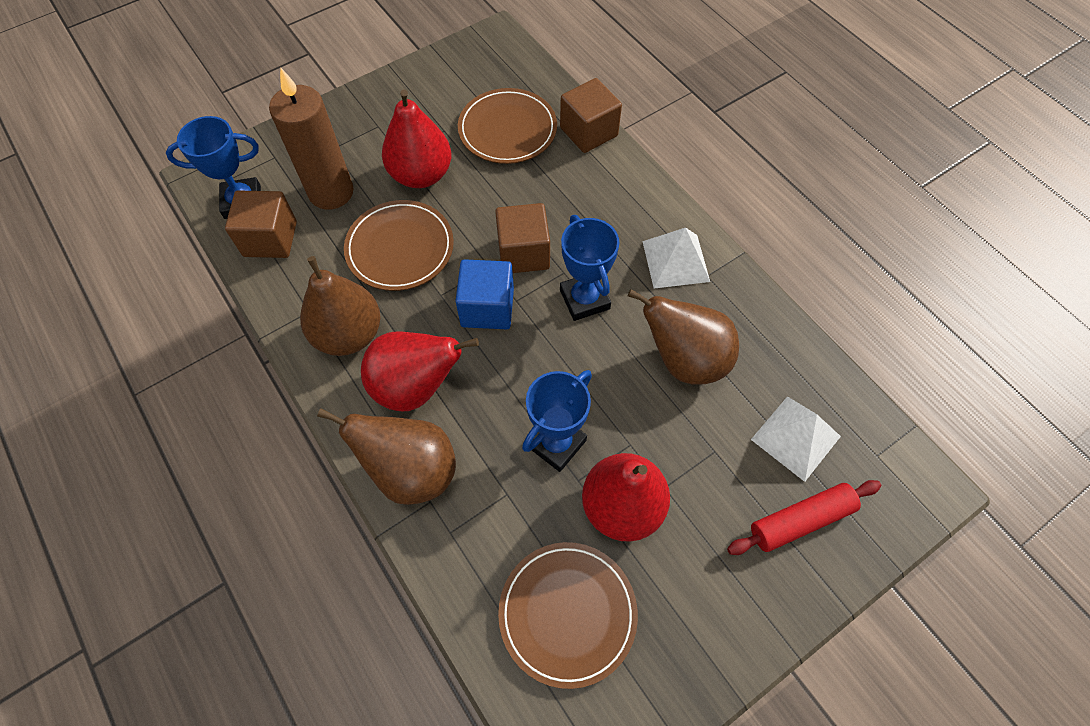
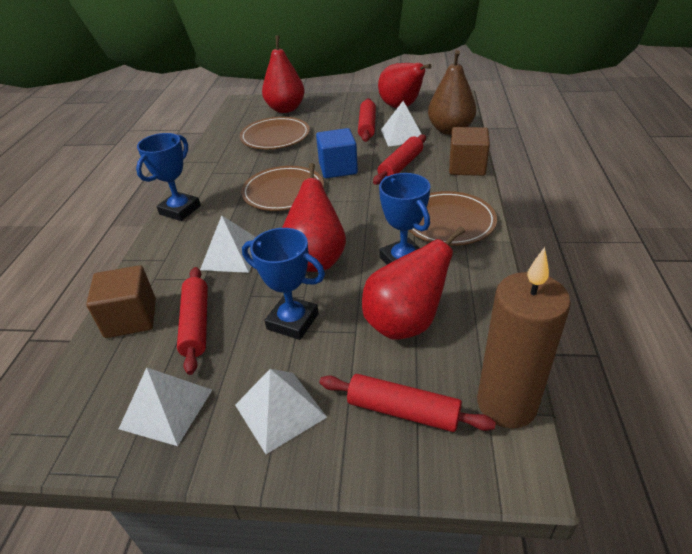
brown cube: [225,190,297,258] [495,203,550,273] [560,78,622,153] = 3 -> [86,265,156,338] [449,127,490,176] = 2
brown pear: [300,256,381,356] [317,408,456,505] [628,289,739,384] = 3 -> [428,50,476,135] = 1
red pear: [361,331,479,411] [382,89,451,188] [582,453,670,542] = 3 -> [262,35,305,113] [282,163,346,272] [362,226,465,340] [378,63,431,108] = 4
red rolling pin: [727,480,881,555] = 1 -> [177,267,208,375] [319,374,496,432] [358,98,376,142] [373,135,426,185] = 4
white pyramid: [642,228,710,289] [751,396,841,482] = 2 -> [119,367,212,446] [200,215,256,273] [235,369,327,454] [381,101,426,147] = 4

